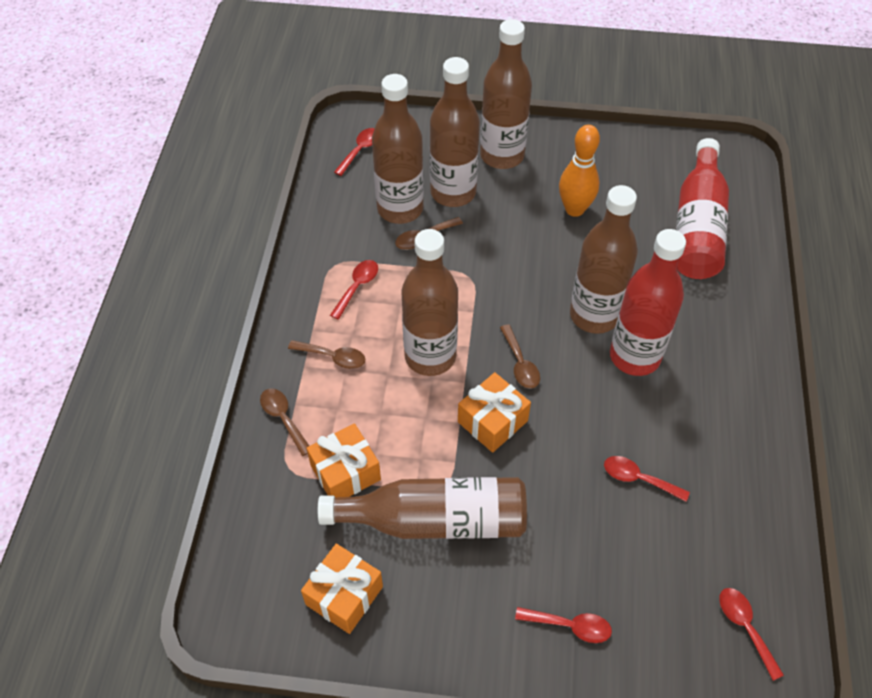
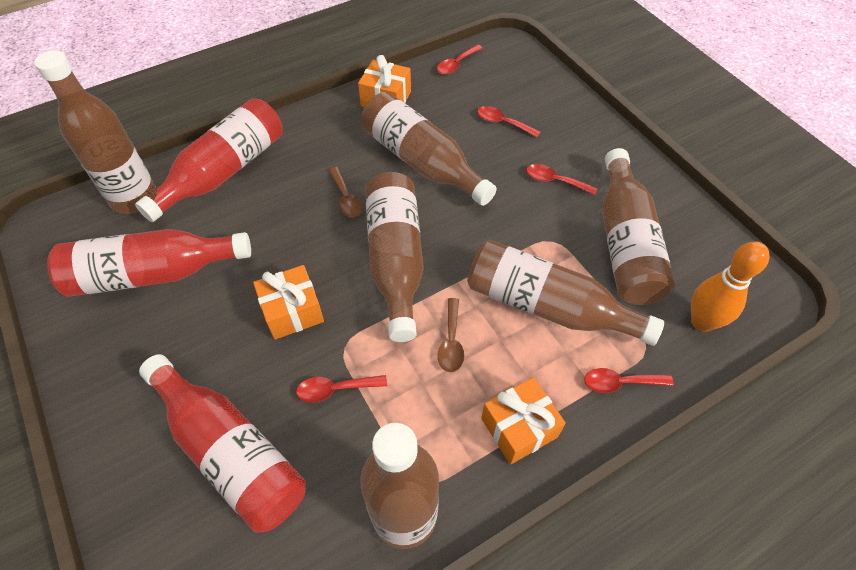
brown spoon: [260,389,309,456] [288,340,365,369] [395,217,463,250] [500,324,540,389] = 4 -> [329,167,363,218] [438,298,464,372] = 2
red bottle: [610,229,686,376] [676,138,729,279] = 2 -> [47,229,251,297] [135,98,282,222] [139,354,306,532] = 3

